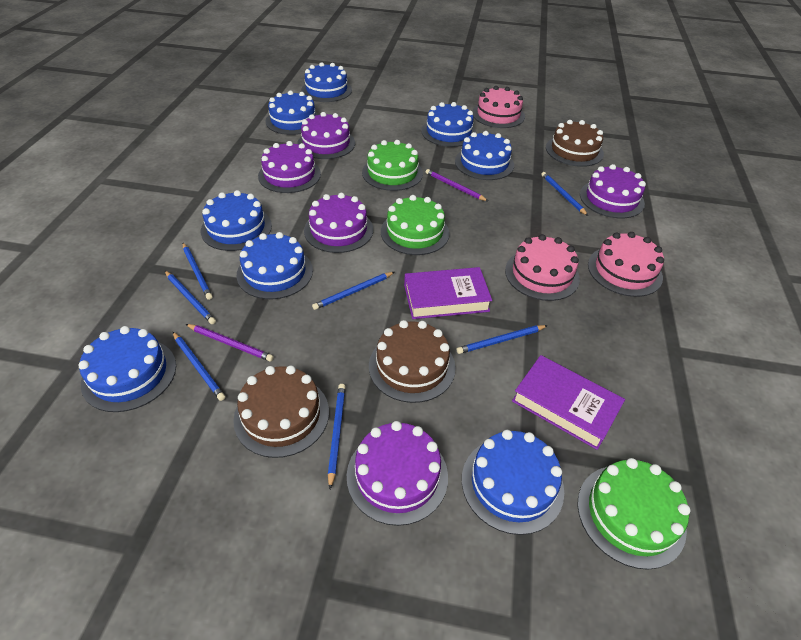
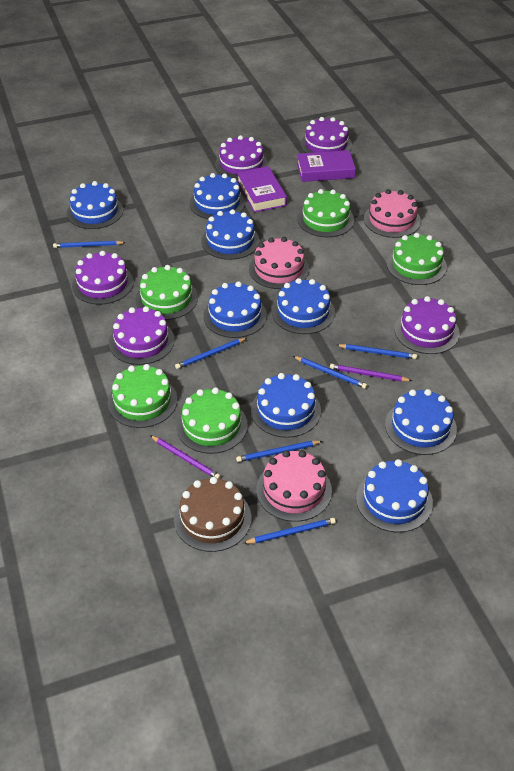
blue pencil: [165,271,216,324] [173,332,225,401] [183,243,212,300] [312,272,394,310] [328,384,346,489] [457,325,548,354] [541,172,588,216] = 7 -> [53,241,126,248] [175,338,247,369] [236,441,323,462] [243,518,336,544] [293,356,367,389] [337,344,417,359] = 6
brown cake: [233,365,329,458] [369,320,456,403] [546,120,604,167] = 3 -> [174,477,251,552] = 1
green cake: [362,140,423,191] [381,195,449,255] [577,458,690,570] = 3 -> [108,364,177,428] [136,265,198,320] [176,387,248,454] [297,189,354,237] [387,233,447,285] = 5

